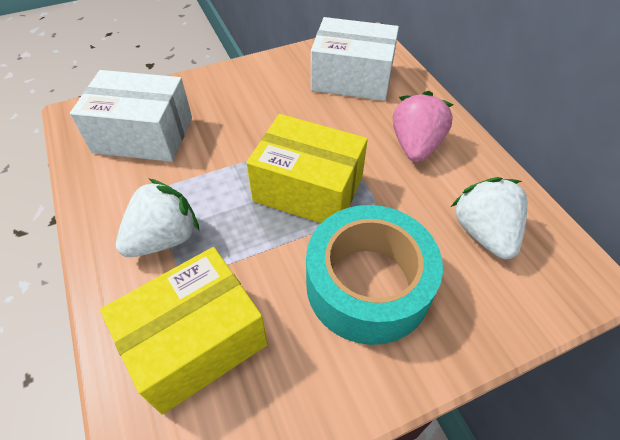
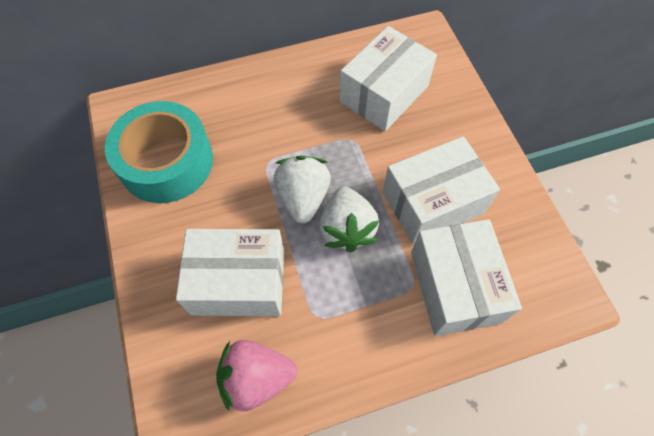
white box: [70,70,192,162] [311,17,399,101] = 2 -> [176,229,284,316] [339,26,437,131] [383,136,500,244] [411,219,522,336] = 4
yellow box: [100,247,268,415] [246,114,368,223] = 2 -> none = 0

